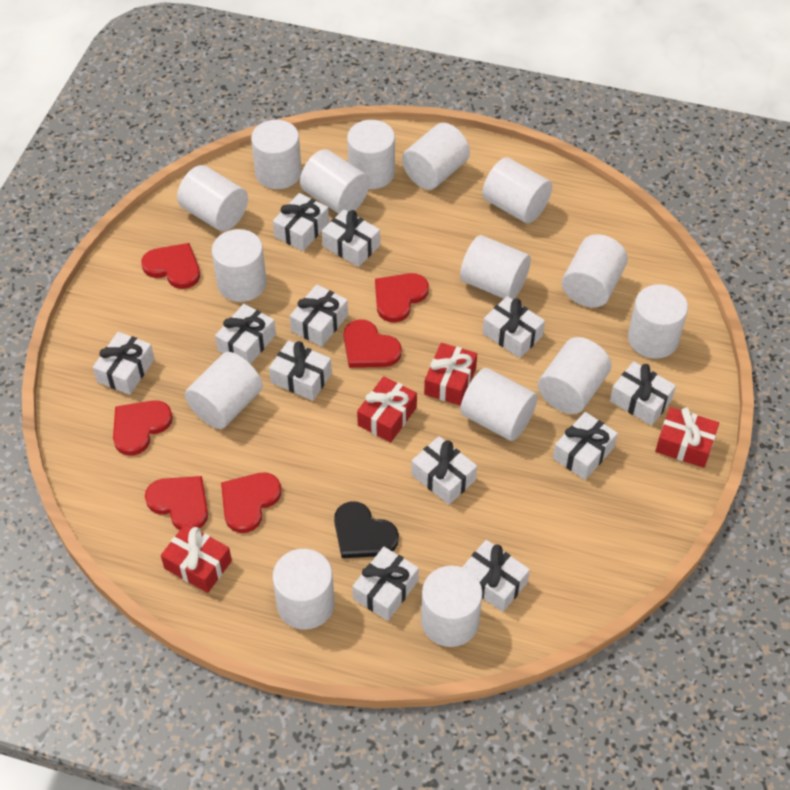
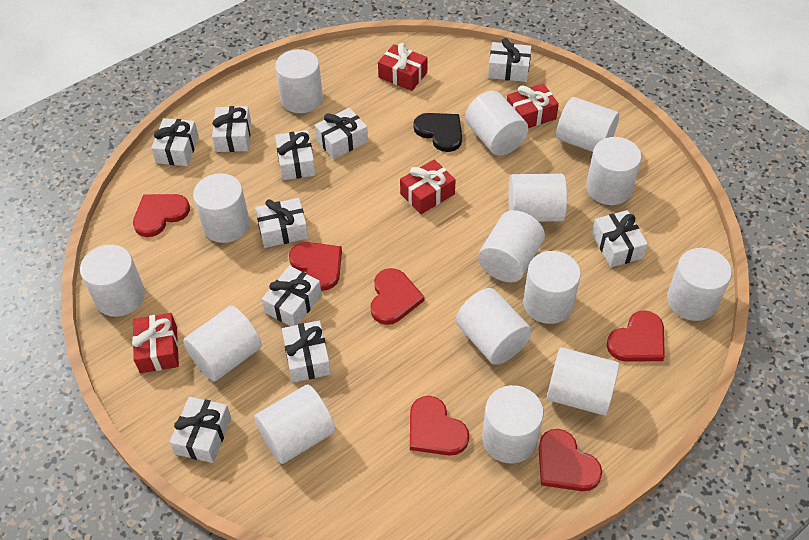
white gift: [93,332,154,395] [215,304,276,364] [269,340,332,401] [273,193,329,251] [290,284,348,347] [322,209,380,267] [353,547,419,621] [411,436,477,505] [463,540,530,612] [483,296,545,358] [553,412,618,480] [610,361,676,426] = 12 -> [151,118,199,166] [169,397,231,463] [212,106,251,152] [255,198,308,248] [262,266,322,326] [275,130,316,180] [282,320,331,383] [314,108,368,159] [488,38,531,82] [592,210,648,267] = 10

